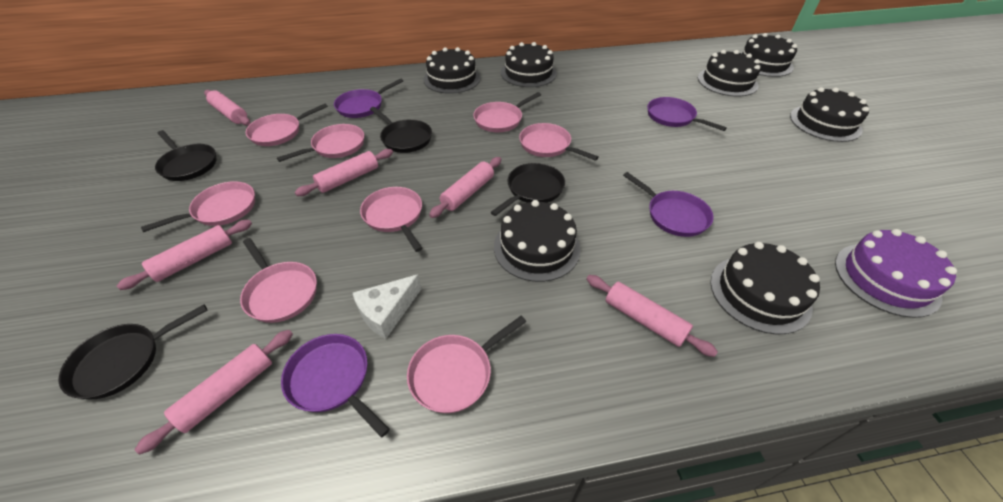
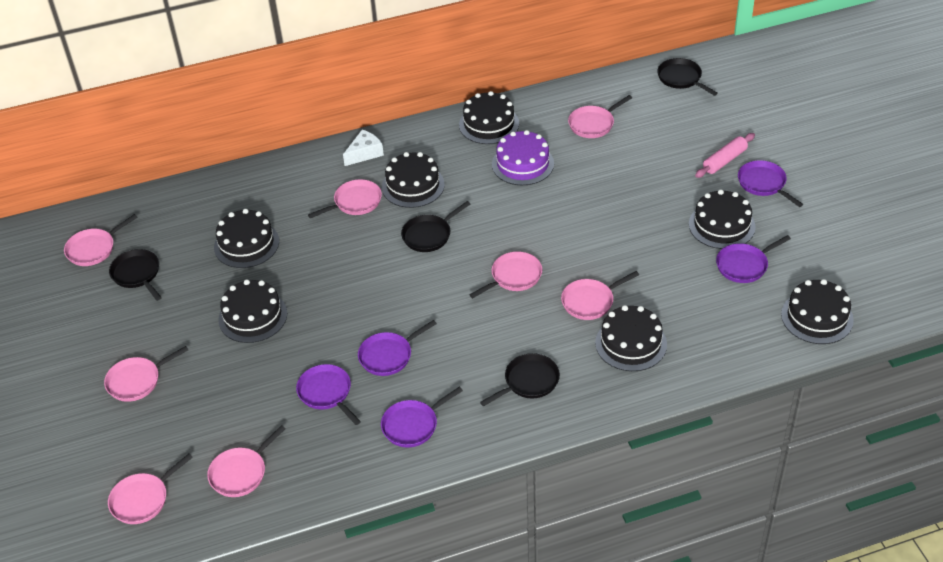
pink rolling pin: [117,220,252,290] [135,330,293,454] [204,90,250,126] [295,149,393,196] [429,157,501,218] [586,275,718,357] = 6 -> [695,133,755,178] = 1
purple pan: [281,334,390,437] [334,79,403,118] [623,172,714,237] [647,97,727,131] = 4 -> [296,364,361,425] [358,320,437,376] [381,387,463,447] [716,235,791,283] [738,160,803,207] = 5

